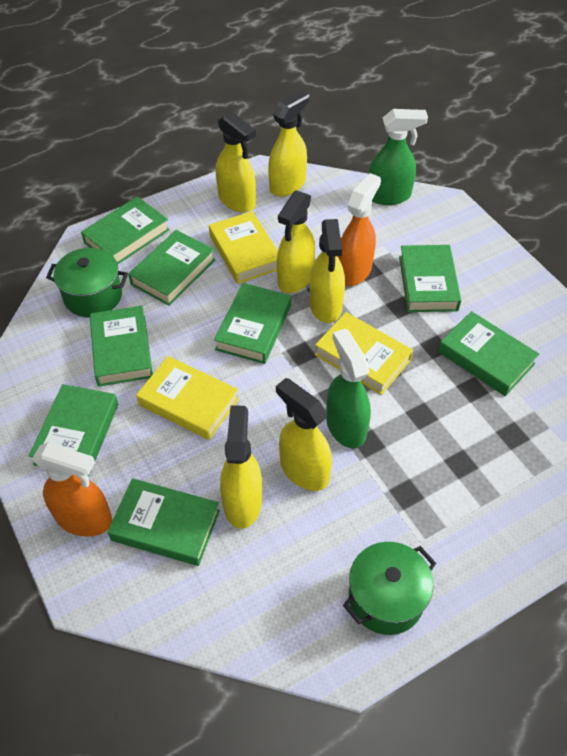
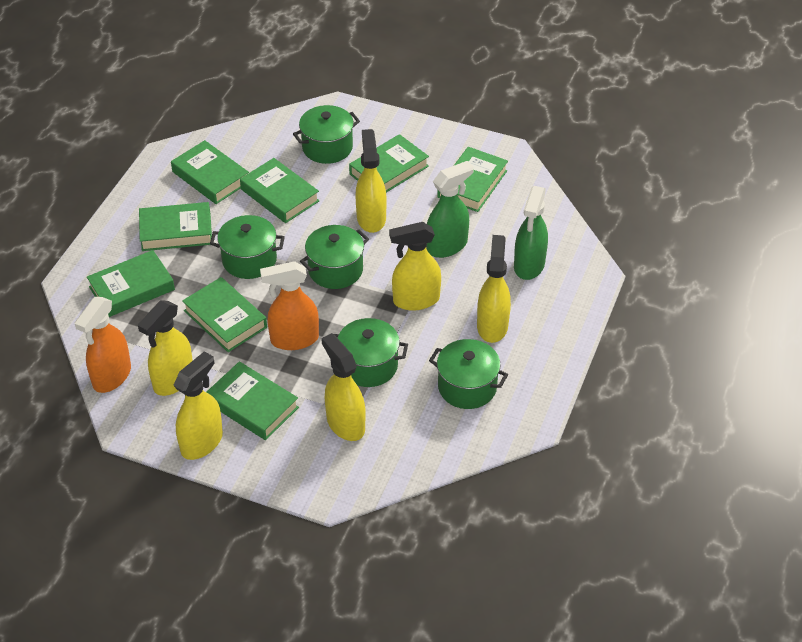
green pot: [46,248,128,317] [343,542,436,635] = 2 -> [210,215,285,279] [293,105,360,164] [300,225,369,289] [334,318,408,387] [429,339,508,409] = 5
yellow book: [136,356,239,440] [209,211,278,284] [315,312,413,395] = 3 -> none = 0

